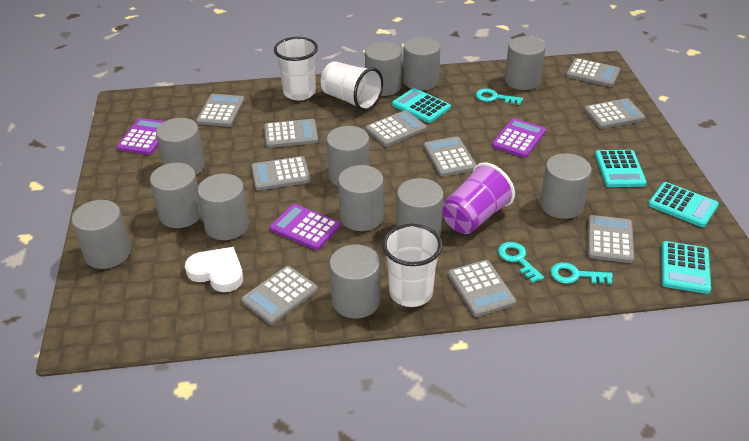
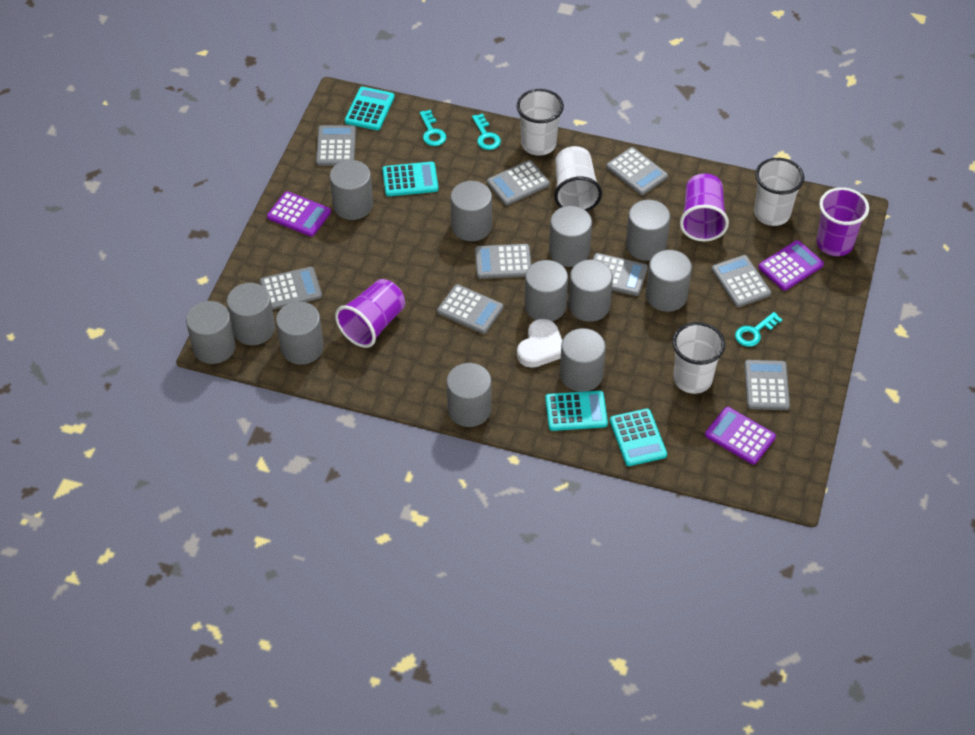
grey calculator: [196,94,244,127] [241,266,318,324] [251,156,311,190] [264,119,318,148] [366,110,427,146] [424,136,476,177] [448,260,516,317] [566,58,620,87] [584,98,646,129] [588,215,634,263] = 10 -> [260,267,322,310] [316,125,356,166] [437,284,504,334] [475,244,531,279] [487,160,550,206] [593,253,648,296] [606,147,668,195] [712,255,771,307] [744,360,790,410] = 9
purple cup: [443,162,515,234] = 1 -> [335,279,405,348] [680,173,729,242] [817,187,869,256] = 3
white cup: [274,37,318,100] [321,62,383,111] [382,224,443,307] = 3 -> [516,89,564,156] [554,146,602,211] [672,322,725,394] [754,158,804,226] = 4

